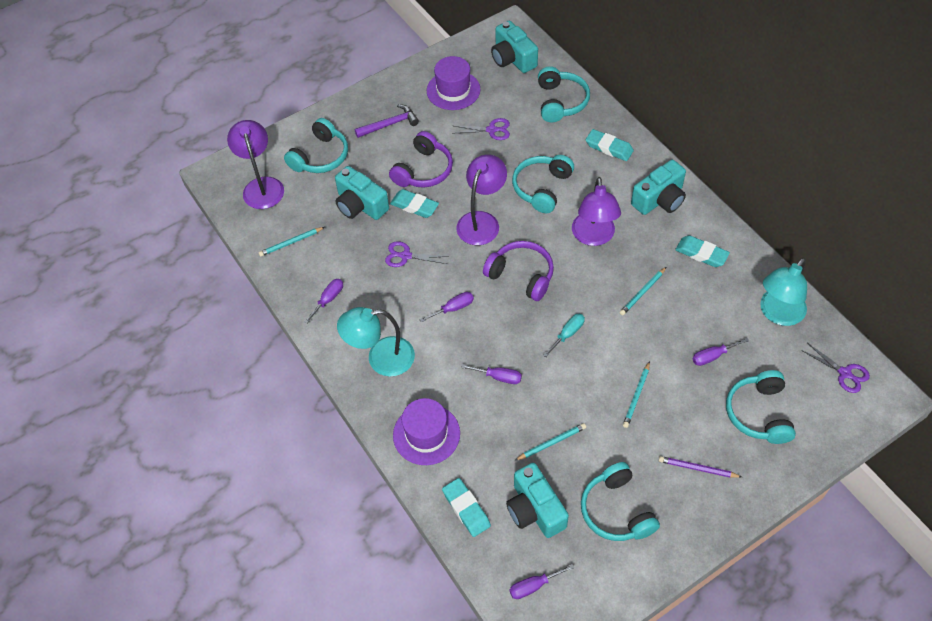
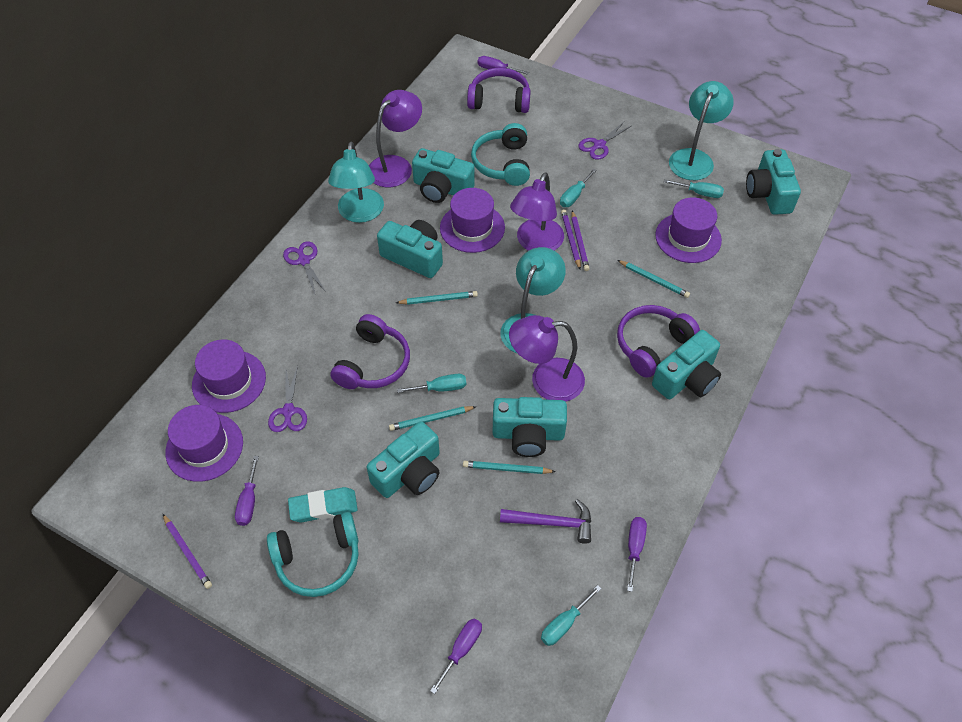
purple hat: [393,398,460,465] [427,56,480,110] = 2 -> [165,405,243,482] [192,340,266,413] [440,188,505,253] [655,197,722,263] = 4
purple headphones: [389,131,453,188] [483,241,554,301] = 2 -> [330,314,410,389] [467,68,531,113] [617,305,700,378] = 3
purple pencil: [659,456,742,478] = 1 -> [163,514,212,589] [561,209,581,269] [571,211,590,271] = 3
purple screwdriver: [304,279,343,324] [419,292,474,322] [461,364,522,384] [509,564,574,599] [693,338,749,366] = 5 -> [235,456,259,526] [430,619,482,694] [478,56,529,75] [627,517,647,592] = 4
turquoise camera: [335,166,389,220] [491,20,538,73] [506,463,569,538] [631,160,686,215] = 4 -> [367,421,440,498] [377,220,443,278] [412,148,475,203] [493,397,567,457] [652,330,721,399] [746,149,801,215] = 6
turquoise eraser: [390,189,439,218] [442,478,491,537] [586,129,634,161] [675,235,730,267] = 4 -> [288,487,358,522] = 1
turquoise headphones: [284,118,348,173] [512,155,574,213] [538,66,590,122] [581,462,660,541] [726,370,796,444] = 5 -> [267,512,359,597] [471,123,530,186] = 2
turquoise lamp: [337,307,415,377] [760,258,807,326] = 2 -> [328,141,384,223] [500,247,566,354] [669,81,734,180] = 3
turquoise screwdriver: [543,314,585,357] = 1 -> [397,374,466,393] [541,585,602,646] [560,169,597,207] [664,179,724,198] = 4

